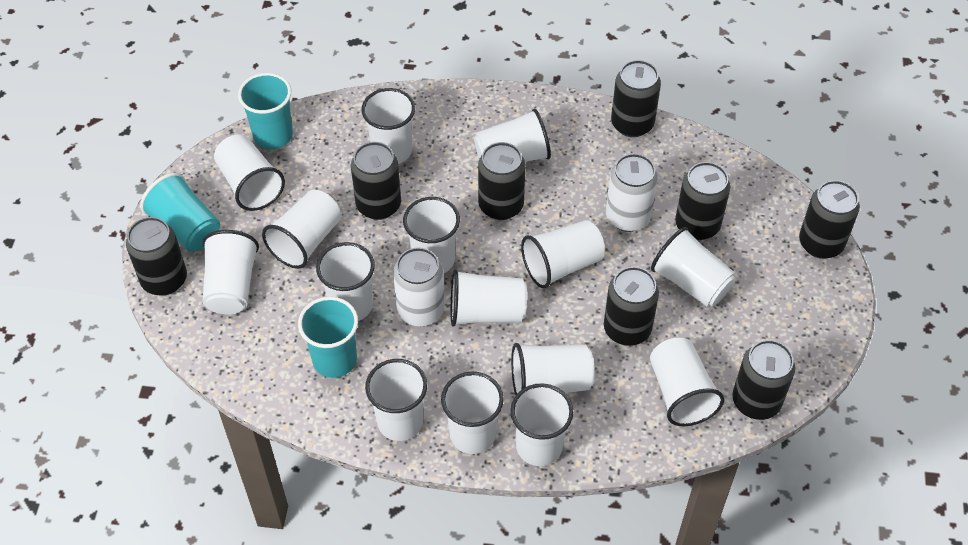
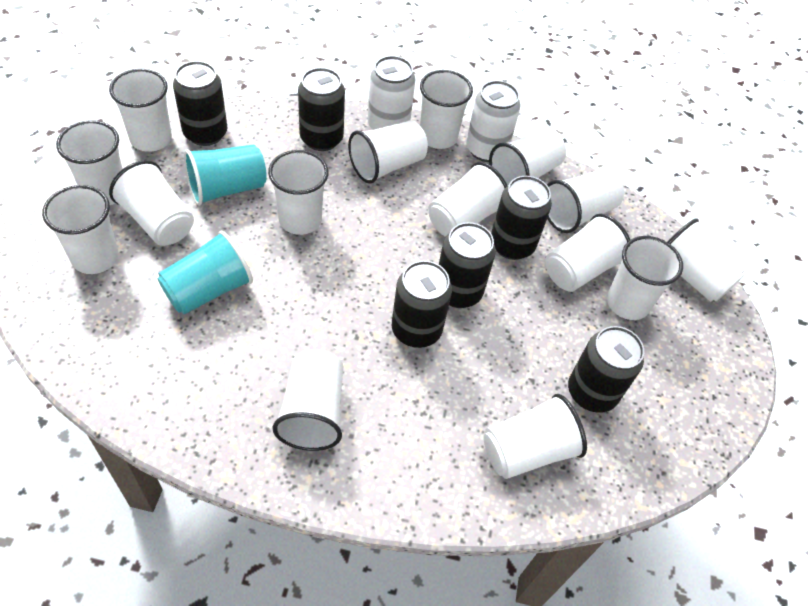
black can: [126,217,187,296] [351,142,401,220] [478,142,525,220] [604,267,659,346] [611,60,661,137] [675,162,730,240] [733,340,795,420] [799,180,860,259] = 8 -> [173,61,227,146] [298,67,345,151] [392,261,452,348] [439,222,496,308] [491,176,552,260] [568,326,644,413] = 6
turquoise cup: [140,173,220,252] [238,73,293,149] [298,297,358,378] = 3 -> [157,231,253,315] [184,145,267,206] = 2

